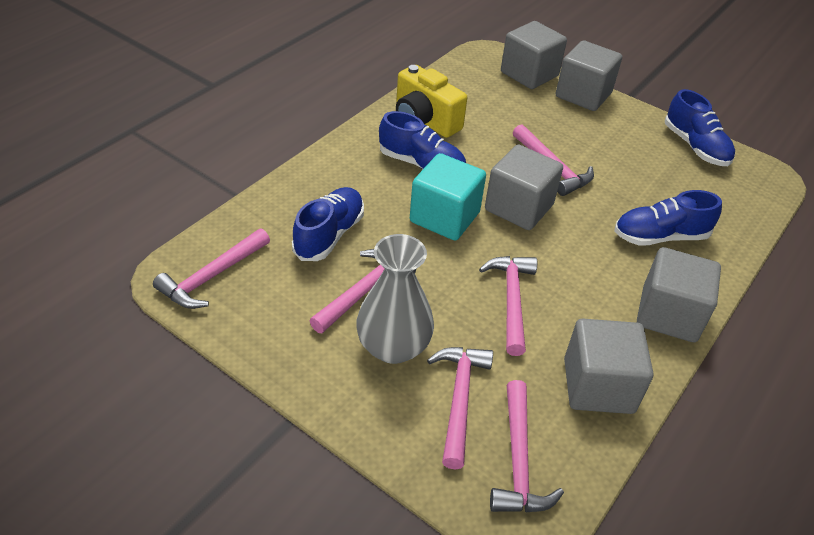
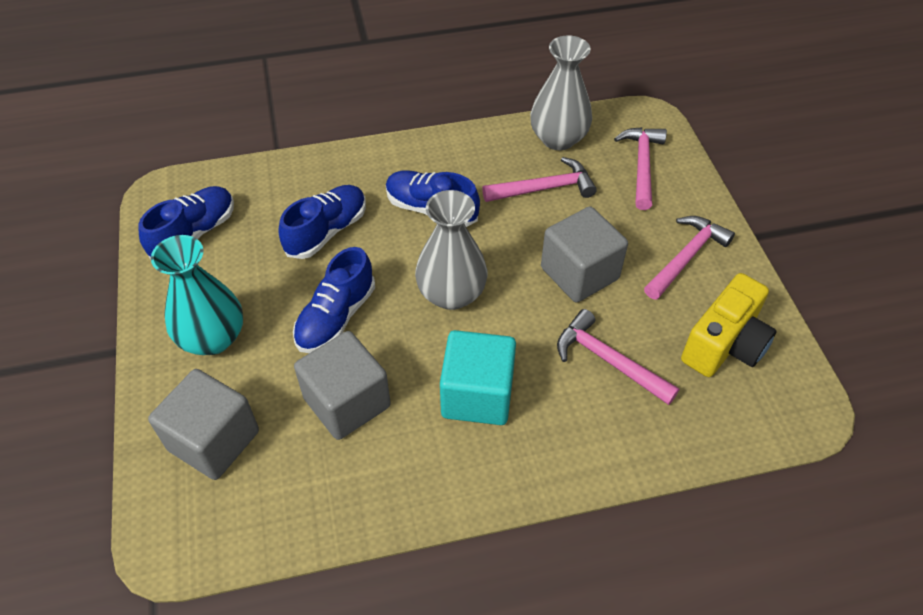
grey cube: [485,145,563,230] [501,21,567,89] [556,40,622,111] [564,318,653,414] [637,247,721,342] = 5 -> [148,369,259,480] [294,331,391,440] [541,206,628,303] = 3
grey vase: [356,234,434,364] = 1 -> [415,190,488,310] [530,35,592,150] = 2
pink hammer: [153,228,270,309] [310,249,416,333] [427,347,493,470] [479,256,537,356] [490,380,564,512] [513,124,594,196] = 6 -> [482,157,597,202] [557,309,680,405] [614,127,667,210] [644,216,735,300] = 4
turquoise vase: none = 0 -> [151,235,243,355] = 1

